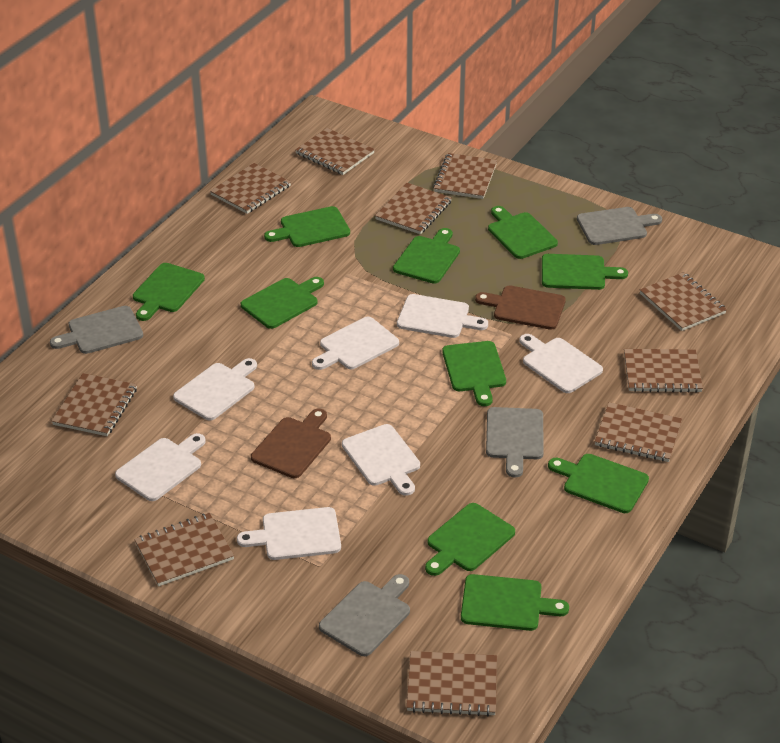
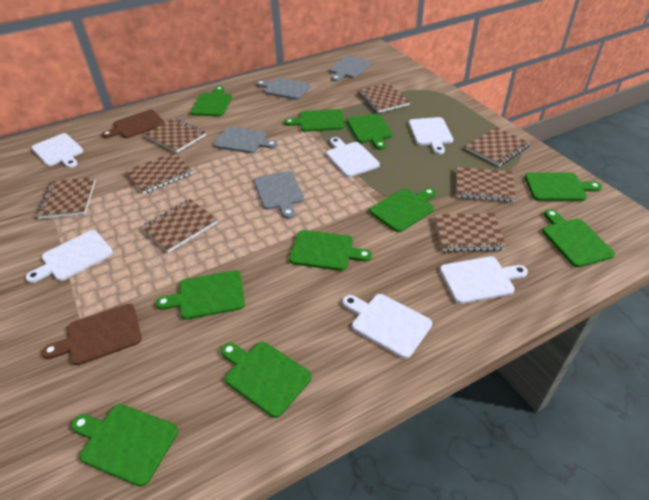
brown notebook: [52,373,137,436] [134,513,234,586] [210,163,291,214] [295,128,375,175] [375,183,452,234] [406,651,497,716] [433,153,497,199] [595,402,682,462] [624,349,703,393] [640,272,727,331] = 10 -> [37,177,96,219] [126,152,193,194] [141,199,218,253] [145,118,206,153] [358,83,410,113] [435,213,507,252] [456,167,516,202] [466,127,530,166] = 8
white cutting board: [115,433,206,501] [173,358,257,421] [237,507,341,560] [312,317,399,370] [342,424,420,496] [397,294,488,338] [519,334,603,393] = 7 -> [26,230,113,283] [31,133,83,168] [326,137,380,177] [343,294,432,359] [409,117,453,154] [440,257,528,304] = 6

